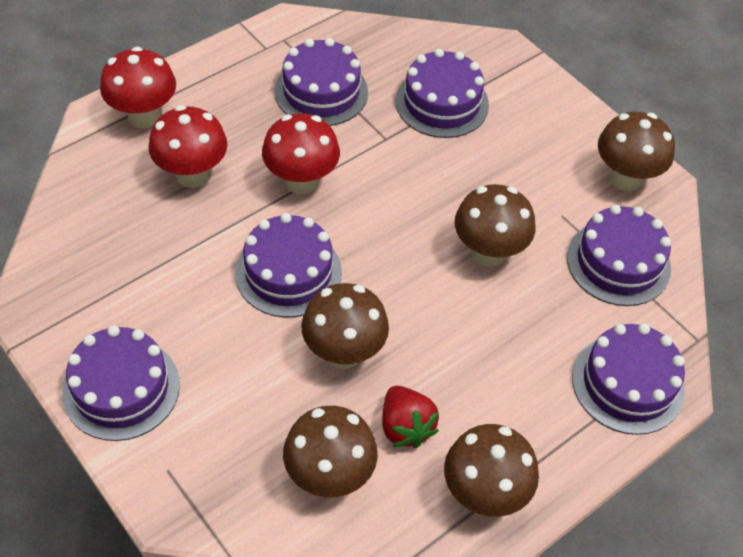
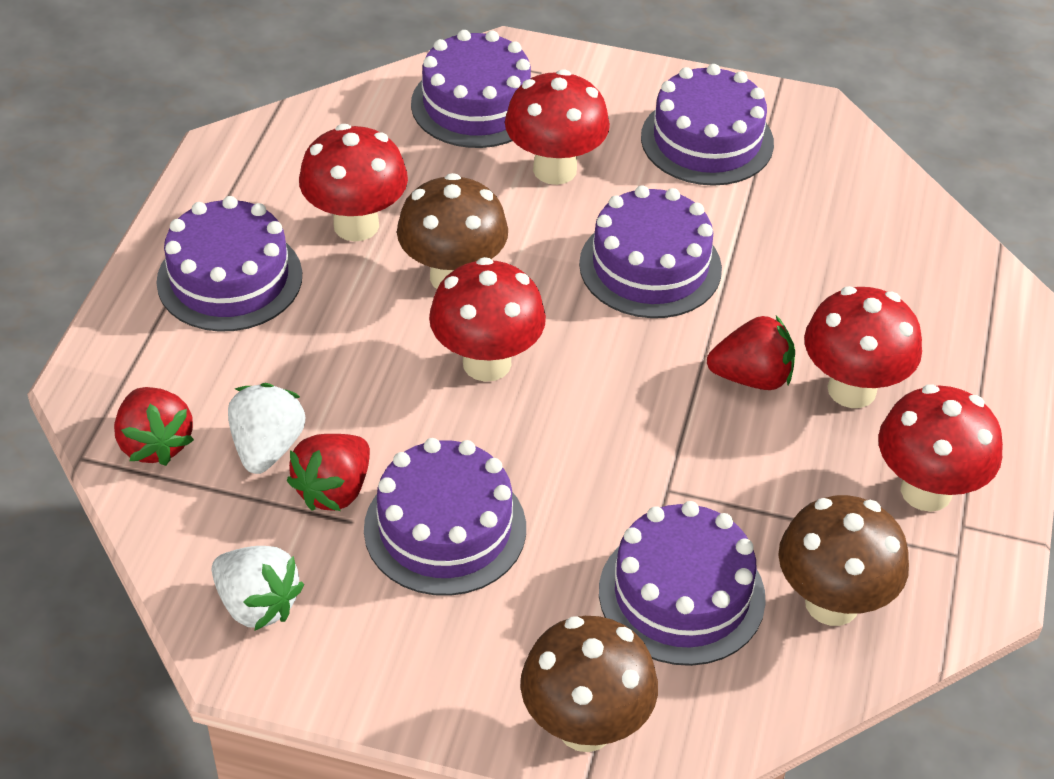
brown mushroom: [283,406,378,497] [301,283,389,369] [444,424,539,517] [455,184,535,267] [598,112,675,191] = 5 -> [397,173,508,289] [520,616,658,752] [778,495,909,626] = 3
red mushroom: [100,47,176,128] [148,105,228,188] [262,113,340,195] = 3 -> [299,124,408,242] [429,257,546,382] [505,69,610,185] [804,286,922,408] [878,384,1003,512] = 5
red strawberry: [382,386,439,448] = 1 -> [114,387,194,466] [287,434,370,511] [707,316,795,390] = 3
white strawberry: none = 0 -> [212,546,304,631] [228,383,305,474] = 2

